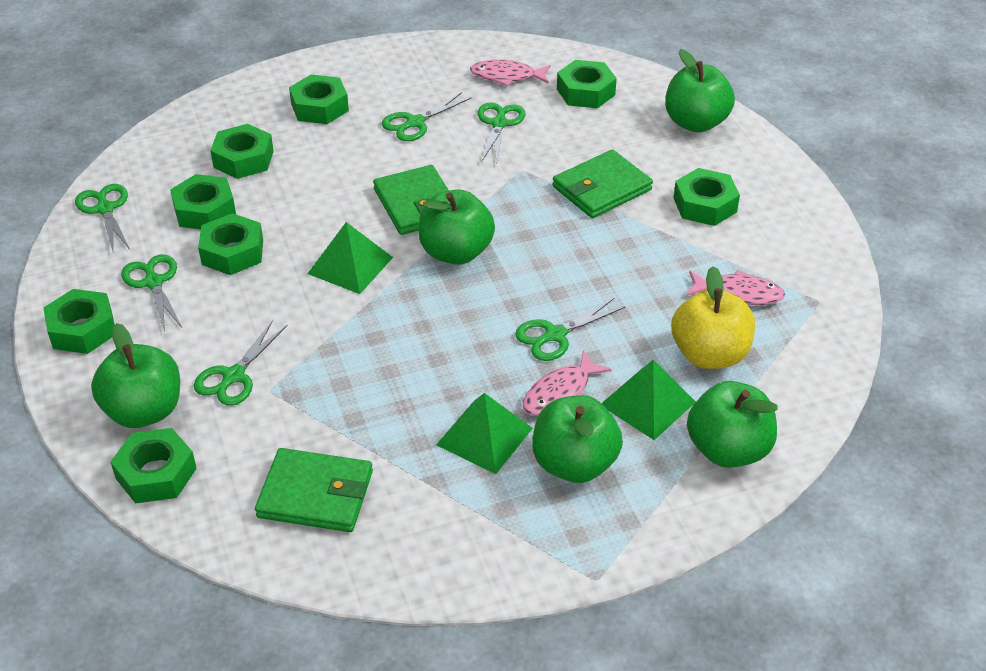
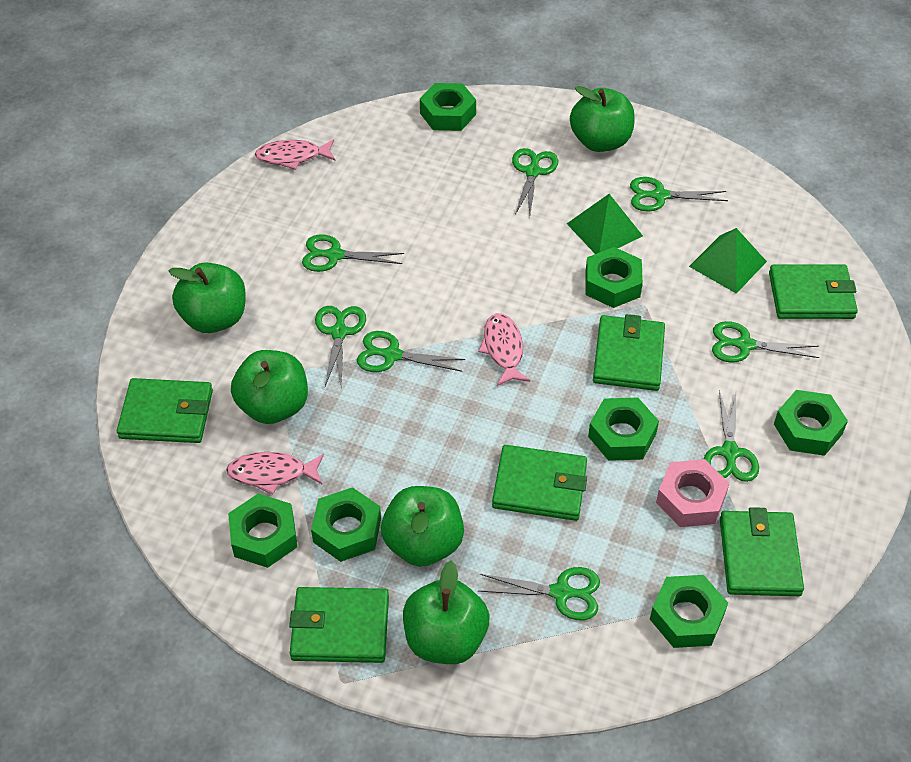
green nut: [43,289,115,354] [111,428,197,503] [170,174,236,230] [198,213,263,275] [210,124,274,179] [289,74,349,124] [557,60,617,108] [674,168,740,226] = 8 -> [228,494,297,568] [311,487,381,562] [420,83,476,131] [585,247,643,308] [588,397,659,461] [650,575,728,648] [774,390,848,456] = 7
green pyramid: [308,222,393,294] [436,393,533,474] [602,360,696,440] = 3 -> [567,194,643,254] [689,228,767,294] = 2
green scissors: [75,184,130,251] [121,254,182,332] [194,320,288,406] [382,92,472,141] [477,102,526,163] [515,298,625,361] = 6 -> [302,235,404,272] [315,306,366,386] [357,331,466,372] [479,567,600,620] [512,148,558,215] [630,177,728,212] [704,390,759,482] [712,321,819,362] = 8
green wallet: [255,448,373,532] [373,165,449,235] [553,149,653,218] = 3 -> [117,378,213,443] [289,587,389,663] [492,445,587,521] [593,314,665,391] [720,507,804,596] [769,265,858,319] = 6
pink nut: none = 0 -> [656,459,729,527] = 1
yellow apple: [671,266,755,369] = 1 -> none = 0

